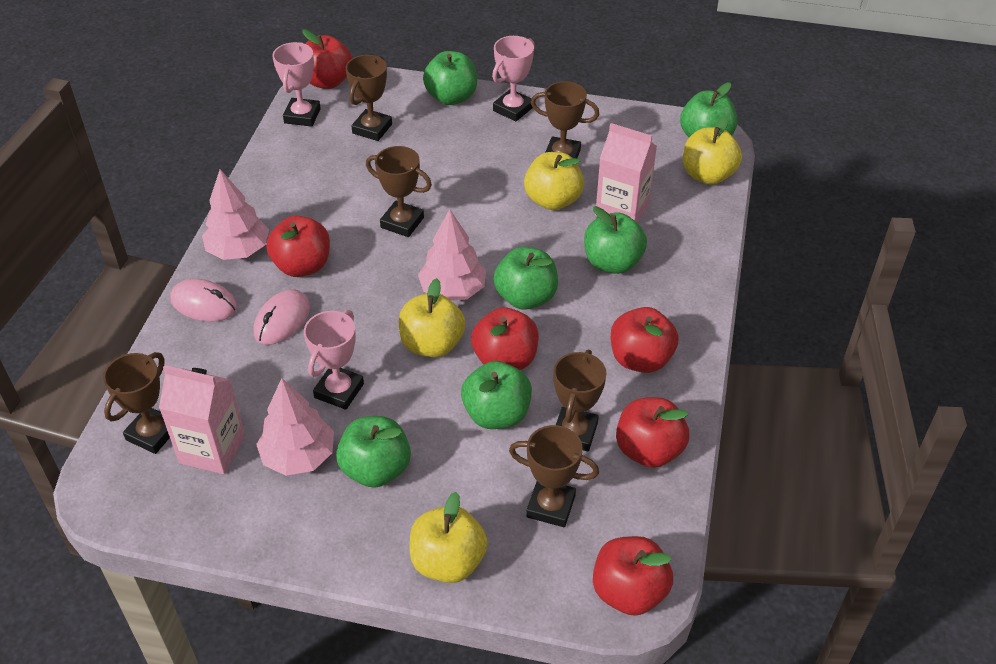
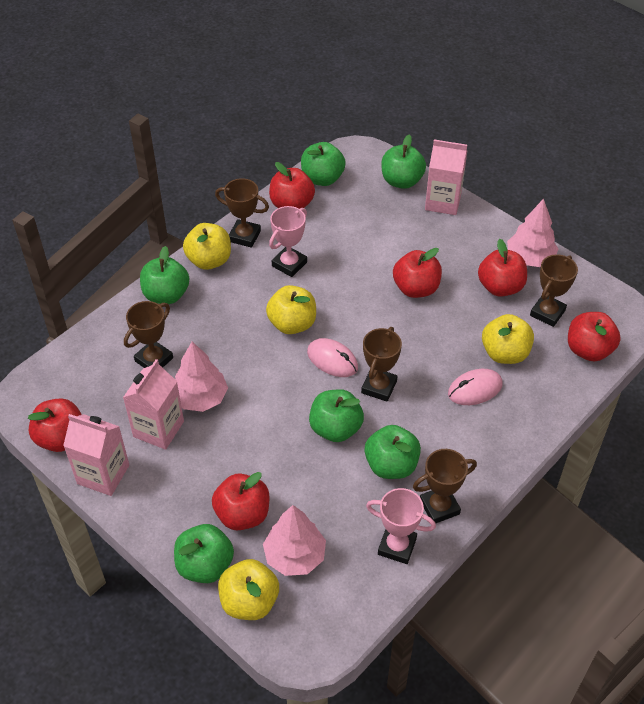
brown trophy: [103,352,170,454] [346,55,392,141] [366,146,432,237] [509,425,599,527] [531,81,599,158] [553,350,607,451] = 6 -> [124,301,173,368] [215,178,269,248] [361,327,402,402] [413,449,477,523] [530,254,578,327] = 5
pink carton: [159,365,245,474] [595,123,657,223] = 2 -> [63,414,129,496] [123,359,184,450] [425,139,467,215] = 3
pink trophy: [272,42,321,127] [304,310,364,410] [492,36,535,122] = 3 -> [269,206,307,277] [366,488,436,564] = 2

